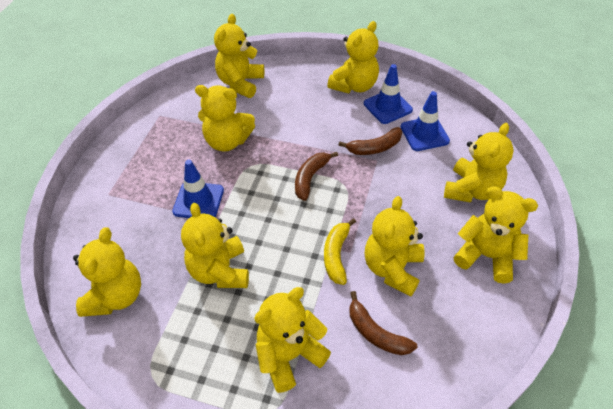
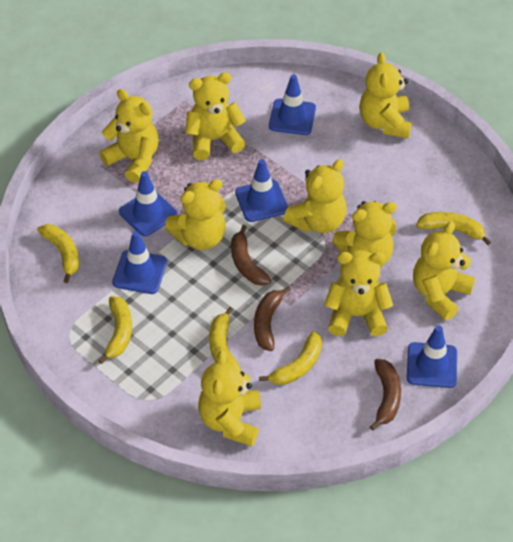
blue traffic cone: [172,160,224,218] [364,64,413,124] [401,91,450,151] = 3 -> [112,231,167,294] [119,171,178,237] [235,159,288,222] [269,74,316,135] [407,325,457,388] = 5
yellow banana: [324,218,356,285] = 1 -> [37,224,79,283] [98,296,132,364] [209,307,242,372] [259,331,322,385] [416,212,491,245] = 5

